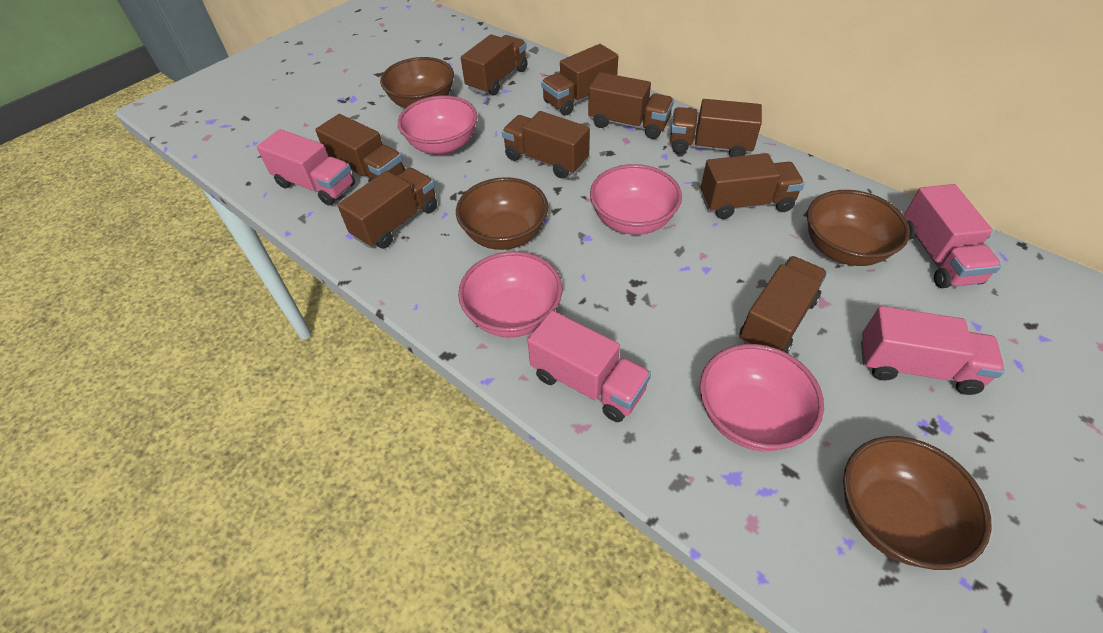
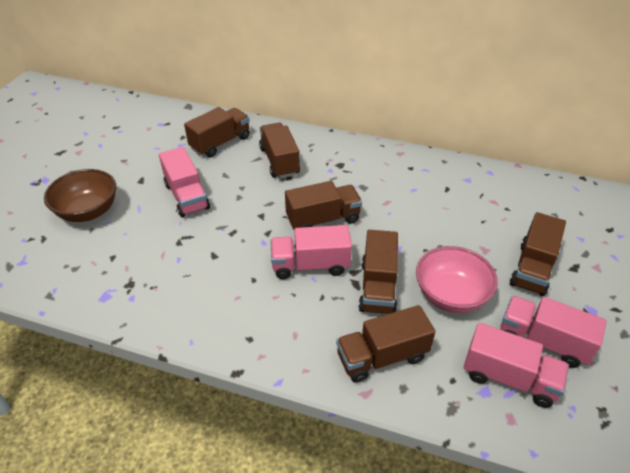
brown bowl: [380,57,454,108] [456,177,548,250] [807,190,910,266] [843,436,992,570] = 4 -> [44,169,116,222] = 1
brown truck: [315,114,406,183] [338,168,437,249] [461,34,528,95] [502,111,590,179] [541,44,618,115] [588,72,674,139] [670,99,762,157] [701,153,805,219] [740,256,828,353] = 9 -> [184,107,250,157] [259,123,300,178] [285,181,362,230] [336,305,436,383] [358,230,398,314] [510,212,566,296] = 6
pink bowl: [398,96,478,155] [458,251,562,337] [590,164,682,235] [700,344,824,451] = 4 -> [416,246,498,313] = 1

